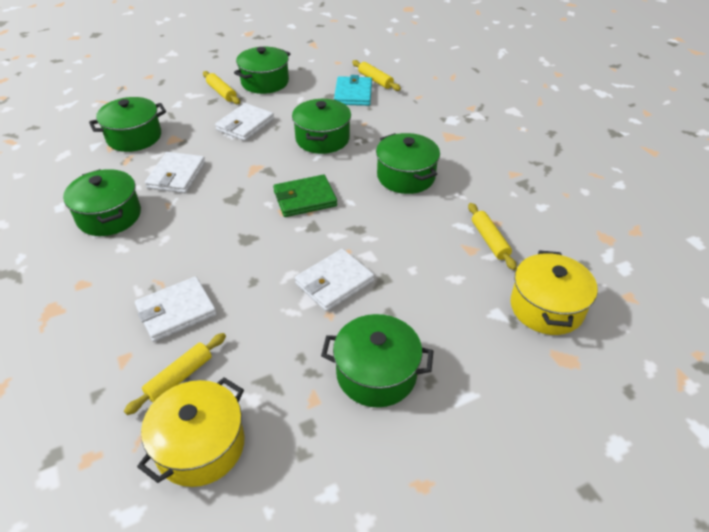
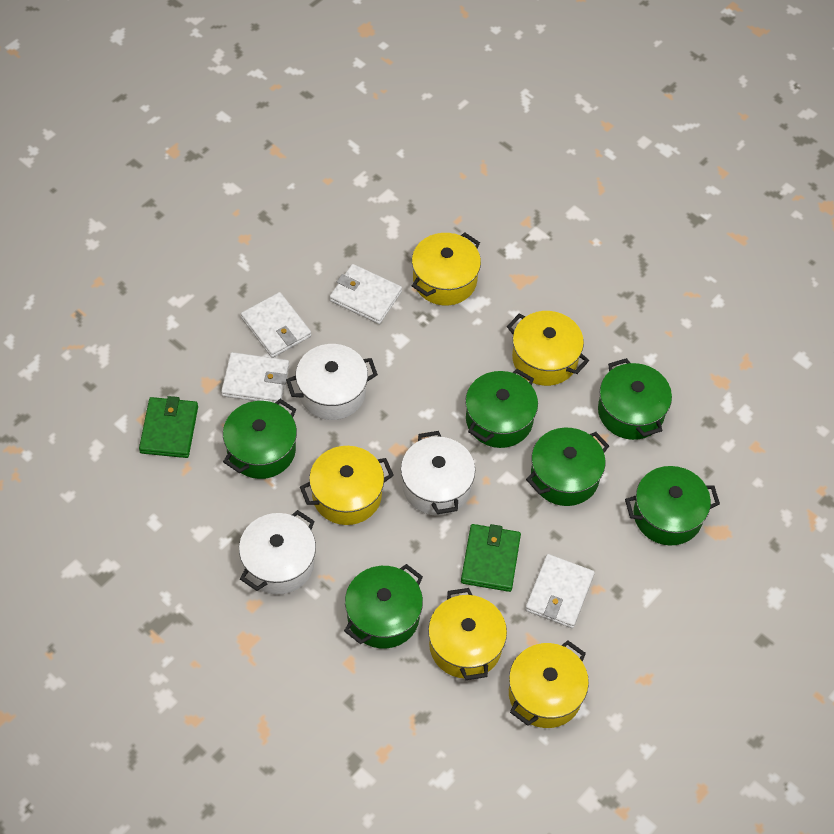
green wallet: [273,175,337,217] = 1 -> [139,396,198,458] [461,524,521,592] = 2
turquoise wallet: [334,75,372,106] = 1 -> none = 0
white pot: none = 0 -> [239,510,316,595] [286,344,378,420] [401,431,475,516] = 3
yellow pot: [137,377,244,487] [510,250,598,335] = 2 -> [300,446,394,525] [412,233,481,305] [428,588,507,680] [507,311,589,386] [509,640,589,728] = 5
yellow rolling pin: [124,333,226,415] [203,71,240,104] [352,60,401,91] [468,203,517,270] = 4 -> none = 0

